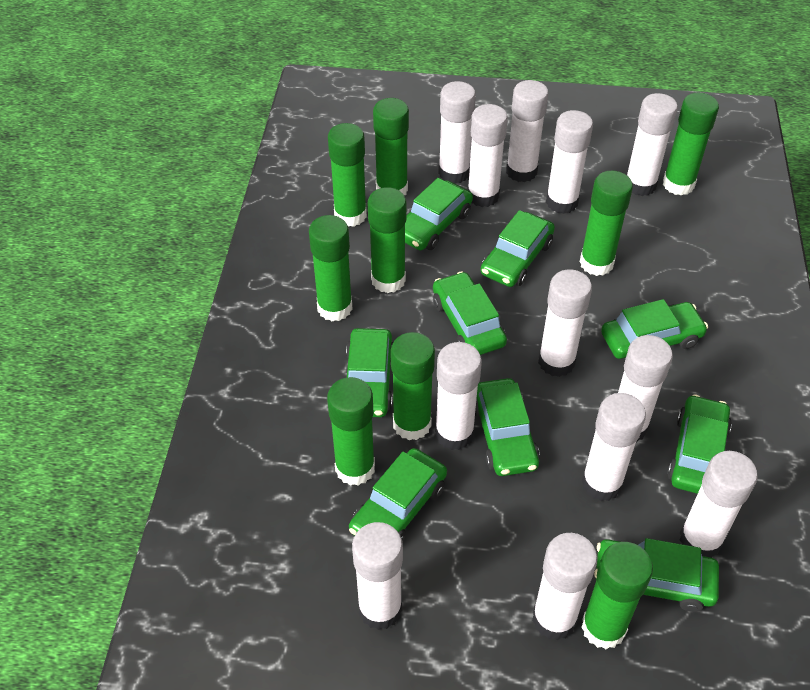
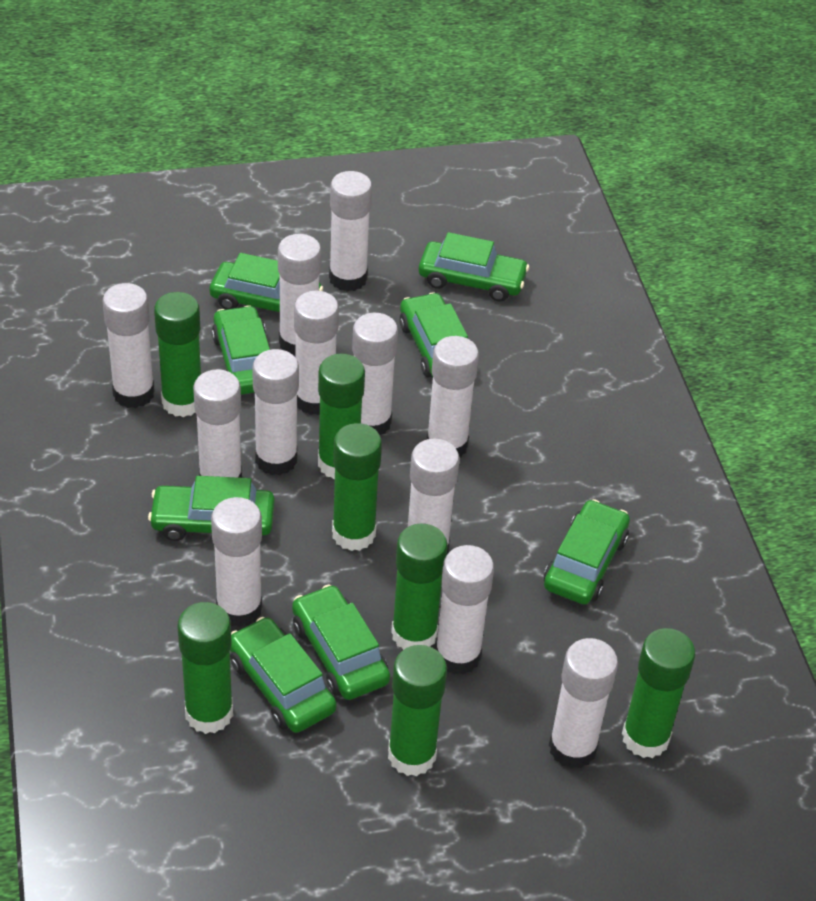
green car: [346,328,393,417] [349,448,447,542] [405,178,473,250] [433,271,507,355] [475,378,540,476] [481,210,555,287] [594,538,719,612] [601,299,708,359] [667,394,732,494] = 9 -> [148,476,275,541] [210,253,323,312] [212,305,270,395] [230,617,337,733] [292,584,390,700] [399,292,468,378] [419,232,529,302] [544,499,630,605] = 8
green glue stick: [309,215,353,321] [327,377,375,486] [328,123,367,227] [368,187,407,293] [373,98,409,196] [391,332,435,440] [580,170,633,276] [581,542,653,649] [663,93,719,196] = 9 -> [154,292,201,417] [177,602,233,734] [318,354,365,479] [332,423,382,551] [388,645,447,776] [391,523,448,650] [622,628,696,758] = 7

